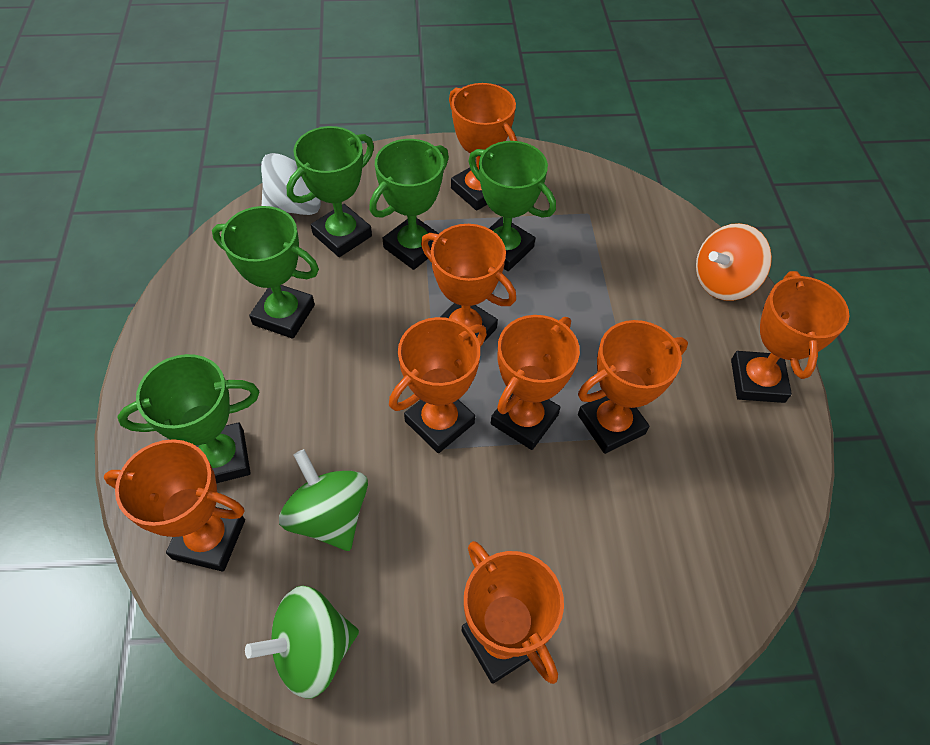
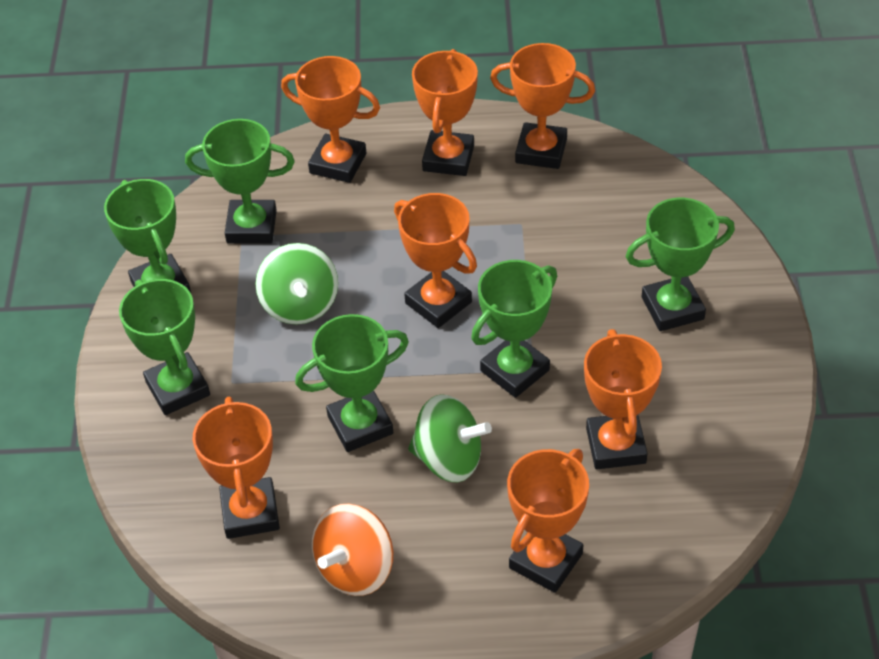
green trophy: [118,354,259,483] [212,206,319,339] [286,126,374,257] [369,139,449,270] [468,141,556,271] = 5 -> [104,179,191,293] [119,279,210,415] [185,119,295,244] [295,314,409,452] [471,260,557,398] [625,198,735,331] = 6
orange trophy: [104,439,245,572] [389,317,487,453] [421,224,516,342] [449,83,517,211] [461,541,564,684] [491,315,580,450] [578,320,688,454] [731,271,849,403] = 8 -> [193,396,280,539] [281,56,380,183] [394,193,477,328] [412,49,478,176] [490,43,595,169] [507,449,589,593] [584,329,662,469] = 7
white spinning top: [261,153,321,215] = 1 -> none = 0

